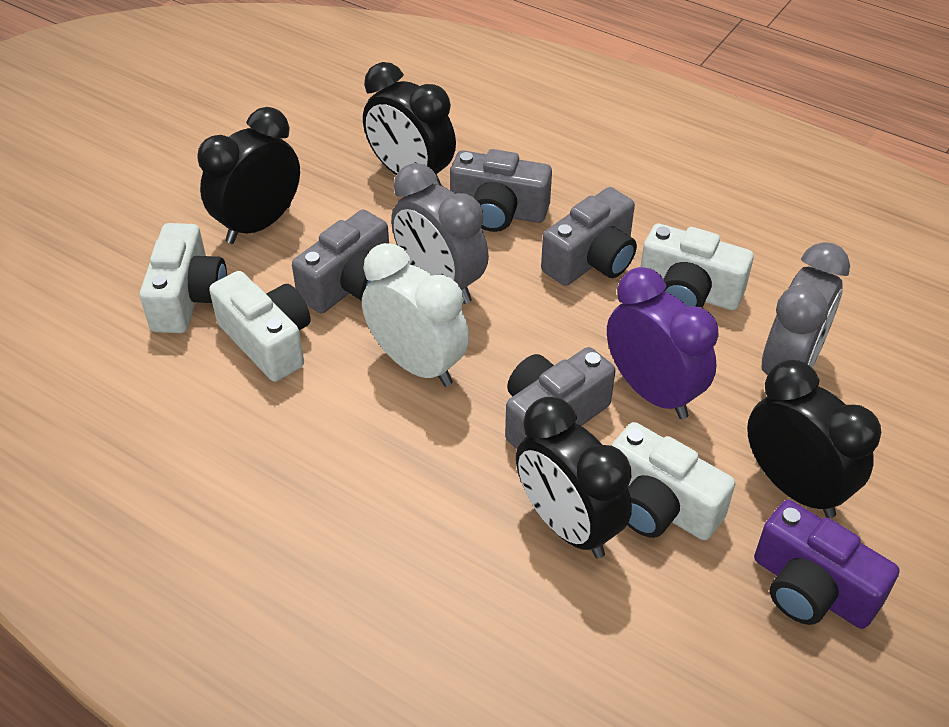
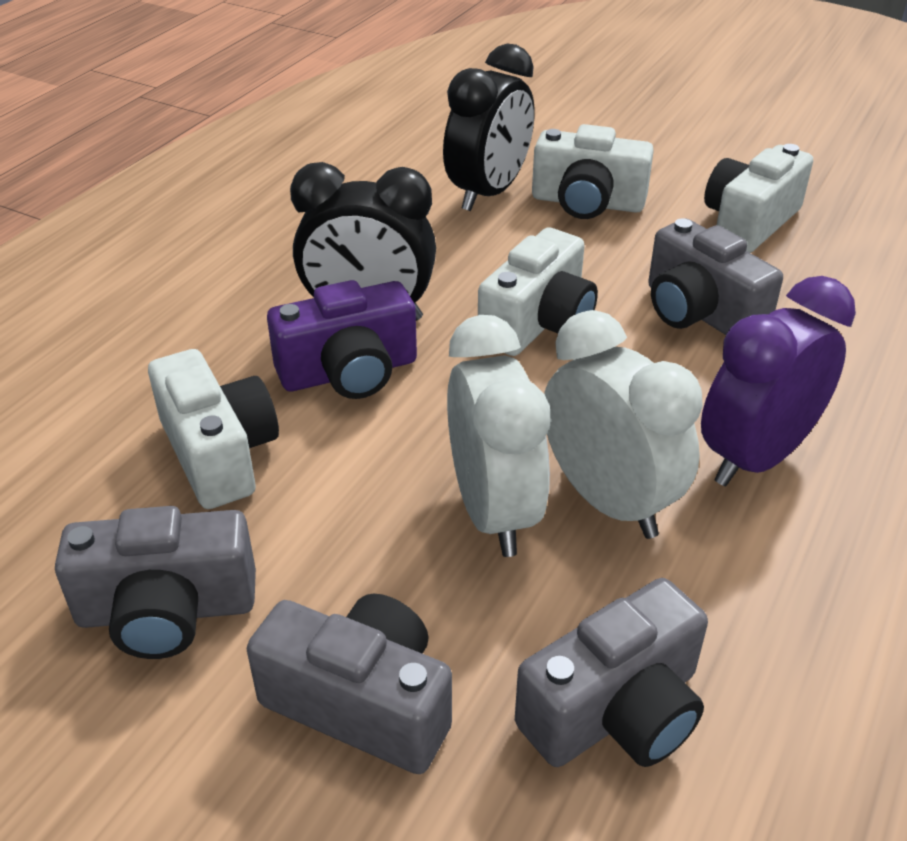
black clock: [198,107,300,244] [363,62,456,186] [516,397,632,559] [747,360,881,518] = 4 -> [290,162,436,321] [443,44,534,211] = 2
grey clock: [391,163,489,304] [762,242,850,375] = 2 -> none = 0
white clock: [362,243,470,387] = 1 -> [447,315,550,557] [544,310,703,539] = 2

